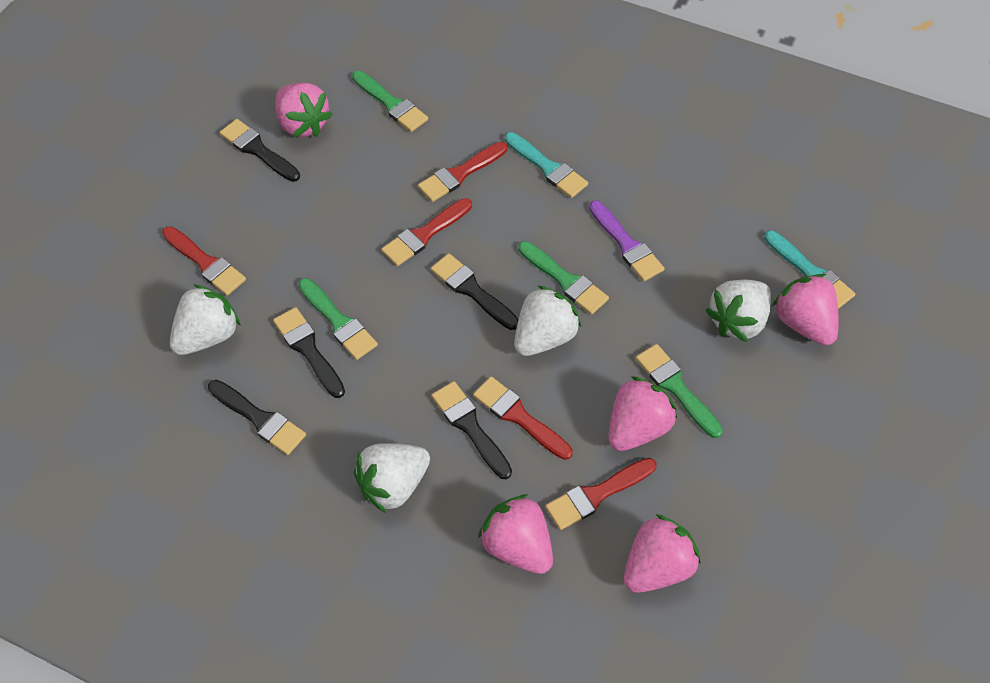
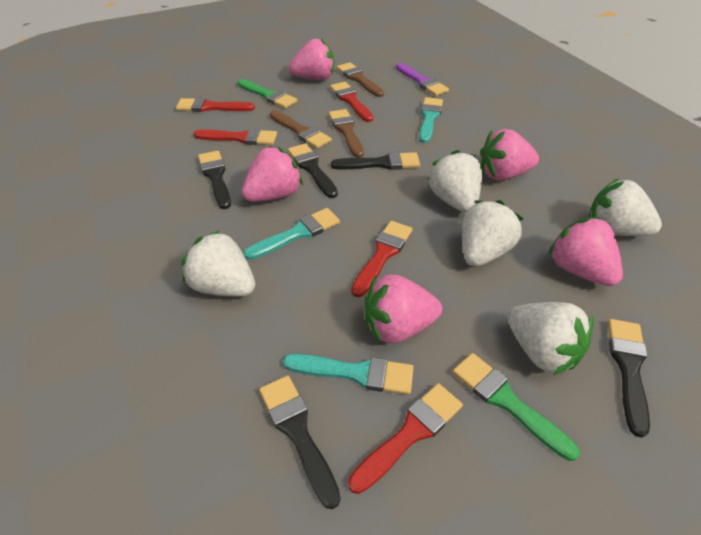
brown brush: none = 0 -> [270,110,332,149] [329,109,364,158] [336,62,384,97] = 3
green brush: [298,278,378,360] [352,71,428,132] [518,241,609,315] [636,344,723,438] = 4 -> [237,79,297,109] [453,353,580,461] = 2
turquoise brush: [505,132,588,198] [764,230,855,309] = 2 -> [243,208,340,260] [283,354,414,395] [419,97,443,143] = 3
white strawberry: [170,284,241,355] [354,443,430,513] [514,286,581,356] [705,280,771,342] = 4 -> [181,230,255,297] [427,150,482,213] [462,200,523,266] [507,302,594,375] [588,178,662,236] = 5

